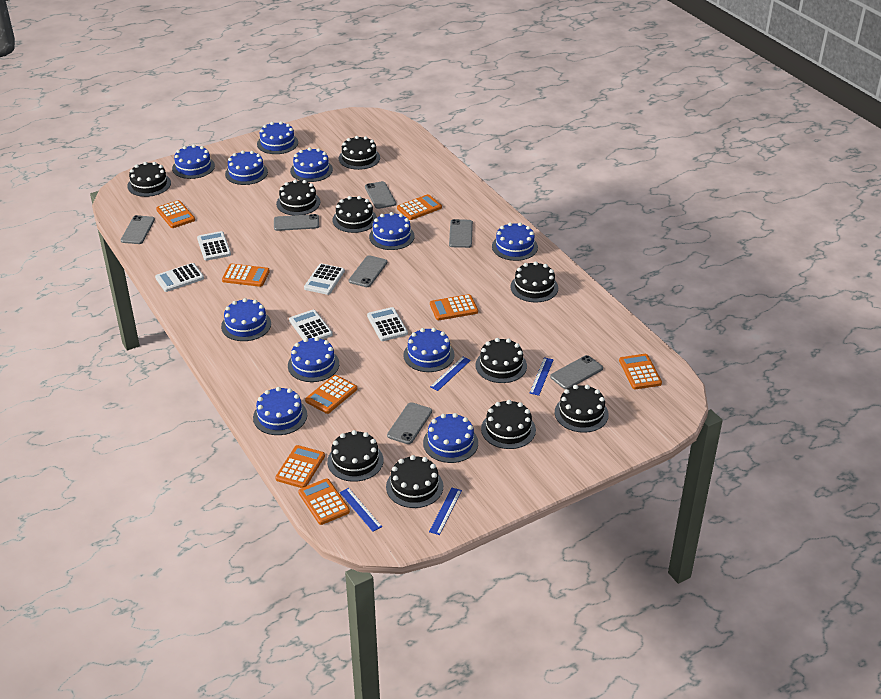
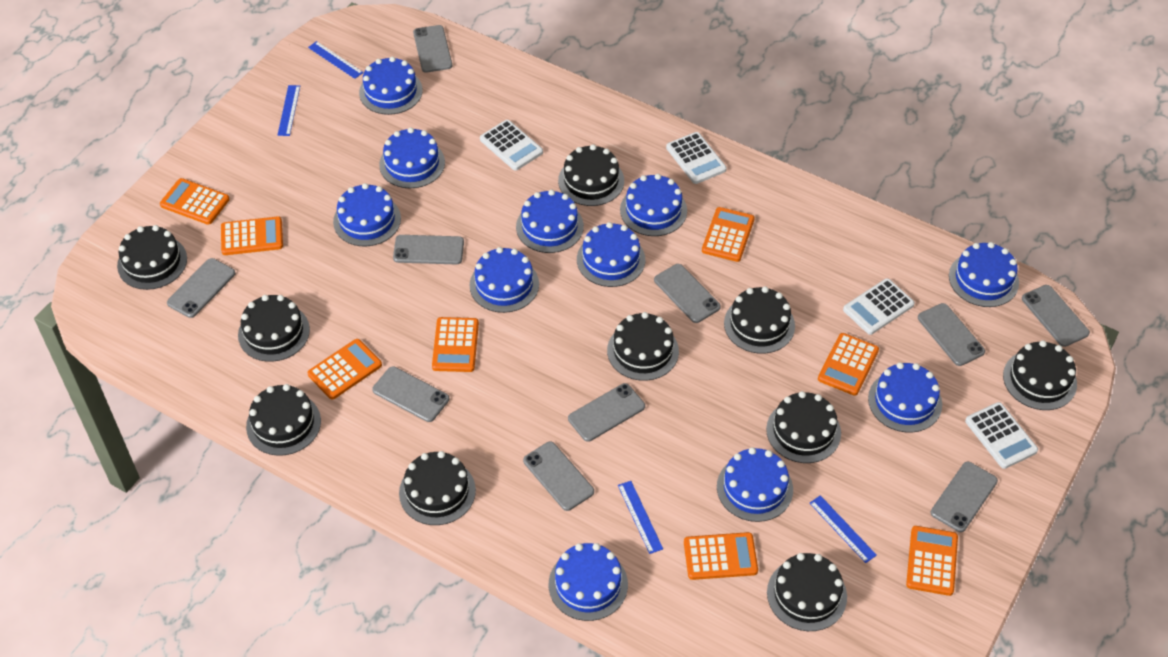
grey phone: [121,215,155,244] [274,214,319,231] [349,255,387,287] [365,181,396,209] [387,402,432,444] [449,219,473,248] [550,355,603,389] = 7 -> [167,258,235,318] [372,366,449,422] [393,235,464,264] [413,25,452,73] [523,442,594,511] [568,383,645,442] [654,264,721,323] [918,303,985,366] [931,462,998,532] [1022,285,1090,347] = 10
white calculator: [155,263,204,292] [197,231,231,261] [289,310,333,339] [304,263,345,295] [367,307,408,341] = 5 -> [480,120,543,171] [666,132,727,184] [843,278,915,335] [965,402,1038,469] = 4

